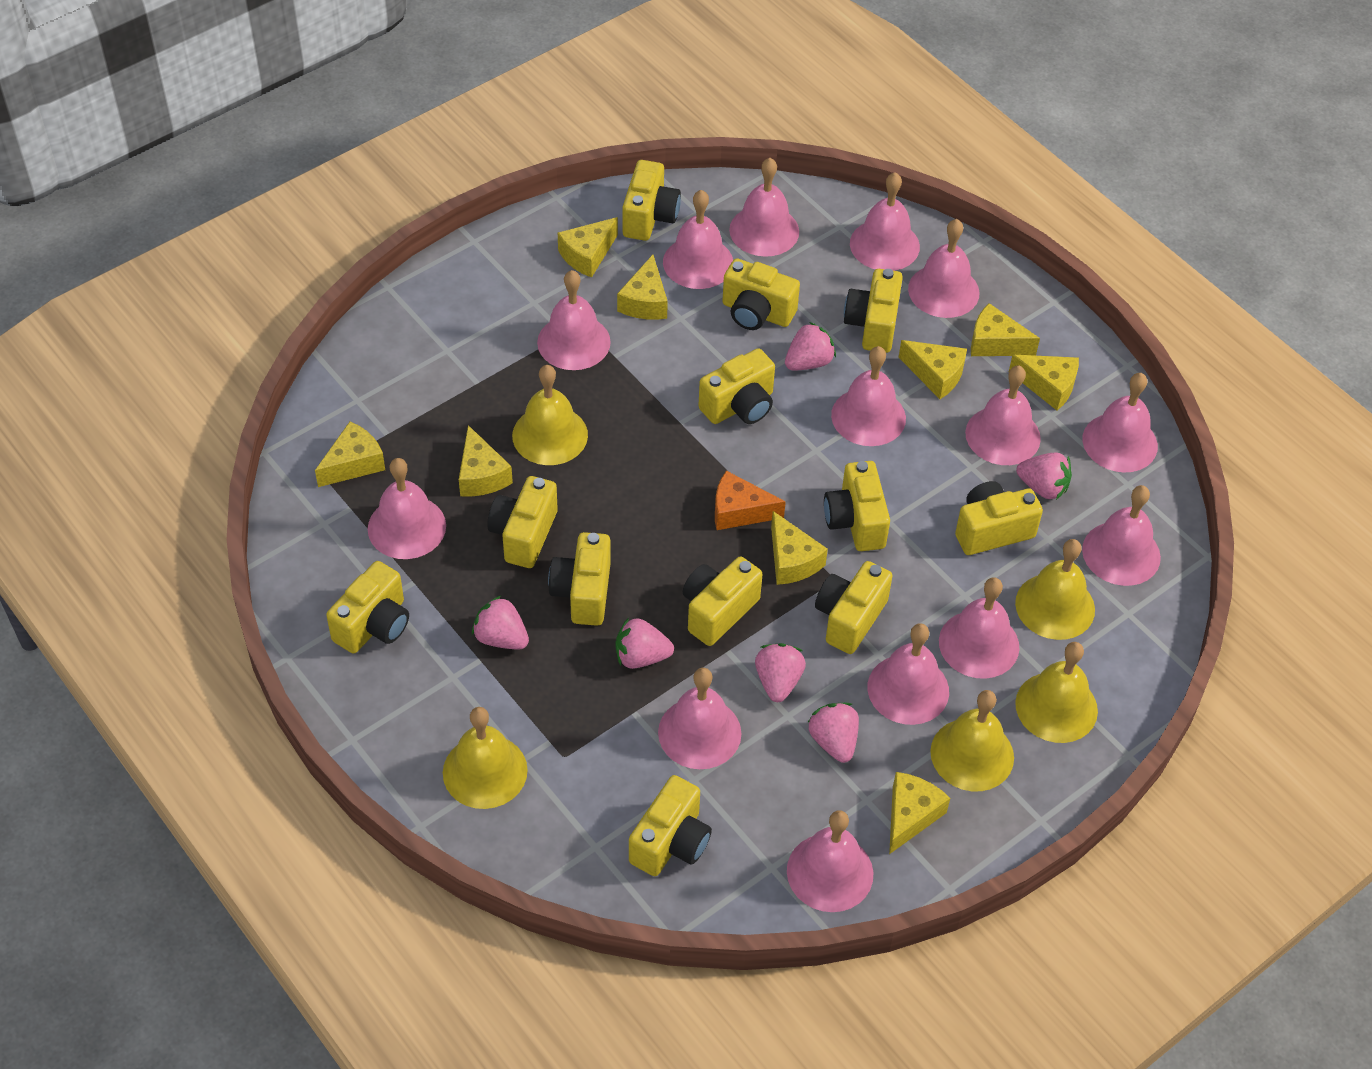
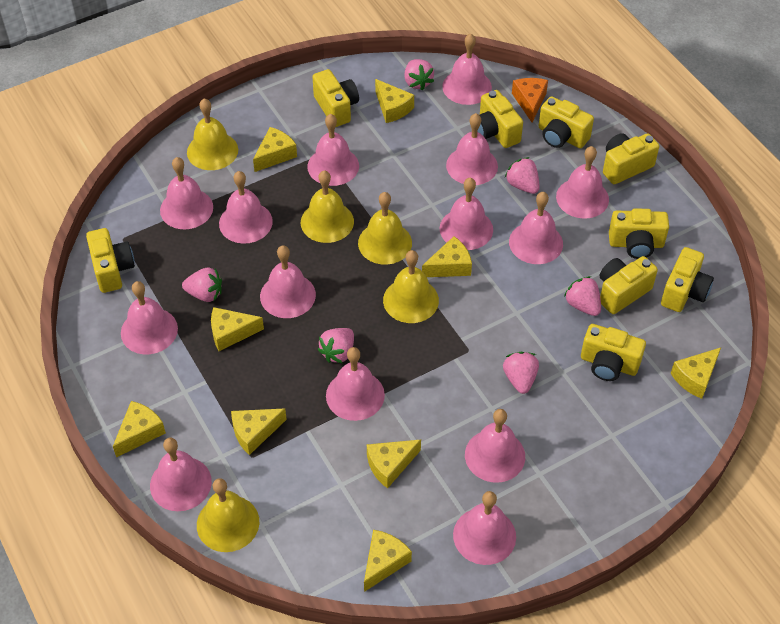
yellow camera: [326,561,409,654] [487,476,558,568] [548,532,611,626] [623,160,681,241] [629,775,712,876] [683,557,762,646] [698,348,775,424] [722,258,800,330] [815,561,892,654] [824,461,890,551] [844,269,903,353] [955,481,1043,555] = 12 -> [86,228,135,293] [313,69,359,127] [477,90,523,148] [539,96,594,148] [581,324,646,381] [600,256,658,314] [603,133,659,184] [609,208,669,259] [661,247,714,312] = 9

